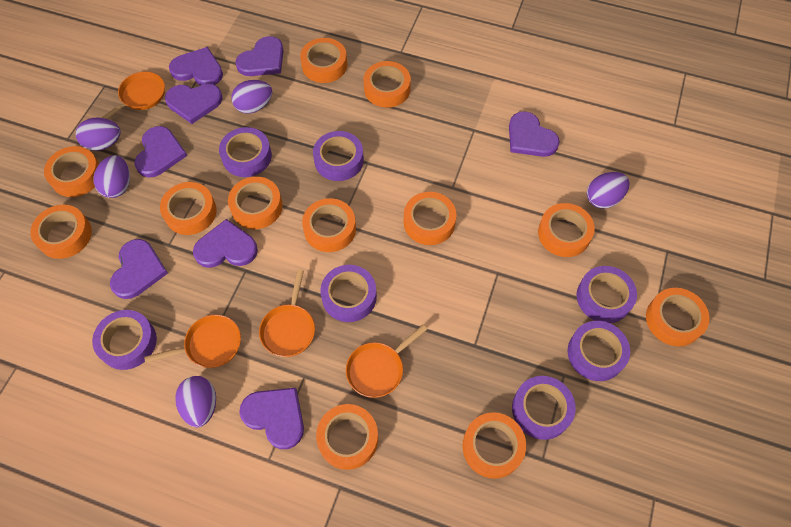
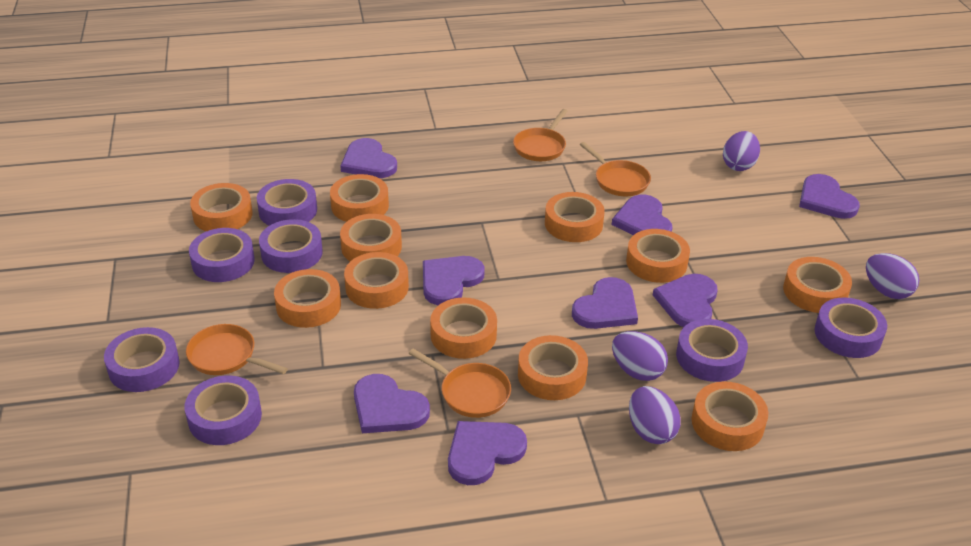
orange tape: [30,205,92,259] [44,146,99,197] [160,182,217,235] [228,177,283,229] [300,38,347,83] [302,198,356,252] [316,404,378,470] [364,61,411,107] [404,192,457,245] [463,412,526,479] [538,203,595,257] [646,288,710,347] = 12 -> [190,183,253,231] [274,269,341,328] [330,174,389,222] [340,214,402,261] [344,252,409,309] [430,297,497,359] [518,335,588,400] [545,192,605,242] [626,229,690,283] [692,381,768,451] [783,257,852,313] = 11
purple egg: [76,118,121,151] [93,155,130,198] [175,376,216,427] [231,80,272,114] [587,172,630,208] = 5 -> [612,331,668,381] [629,386,681,444] [723,131,760,171] [866,253,919,299] = 4

